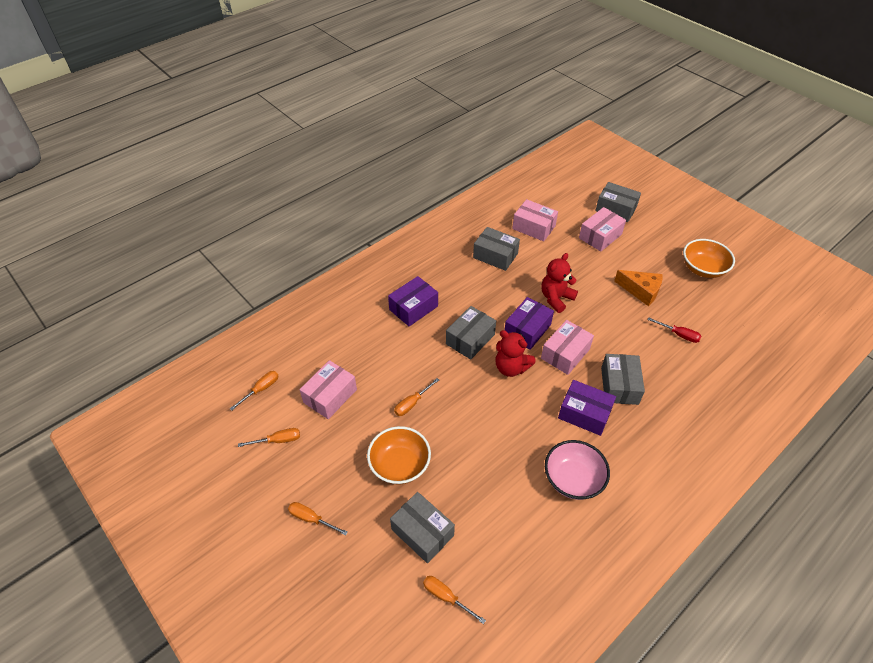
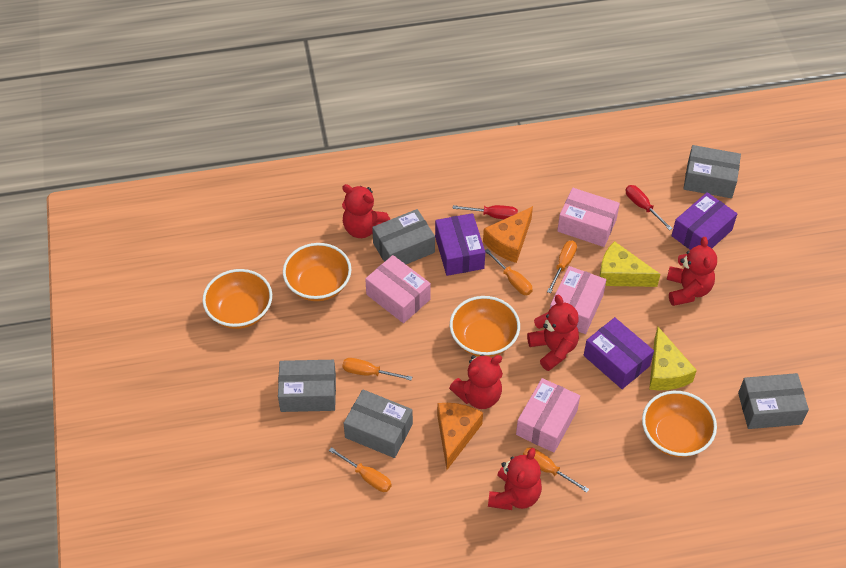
orange bowl: [367,426,431,484] [683,239,735,278] = 2 -> [202,269,272,329] [283,243,351,301] [450,296,520,357] [642,391,717,457] = 4
orange cheese: [614,270,663,306] = 1 -> [437,403,483,470] [483,206,533,263] = 2
pink bowl: [545,440,610,500] = 1 -> none = 0
red screwdriver: [647,317,701,343] = 1 -> [453,205,518,219] [625,185,673,230] = 2
red teddy bear: [496,330,536,377] [541,253,578,313] = 2 -> [342,184,390,238] [449,354,503,409] [488,448,542,510] [527,295,579,371] [667,237,717,306] = 5
yellow cheese: none = 0 -> [599,241,660,287] [649,327,697,390] = 2

